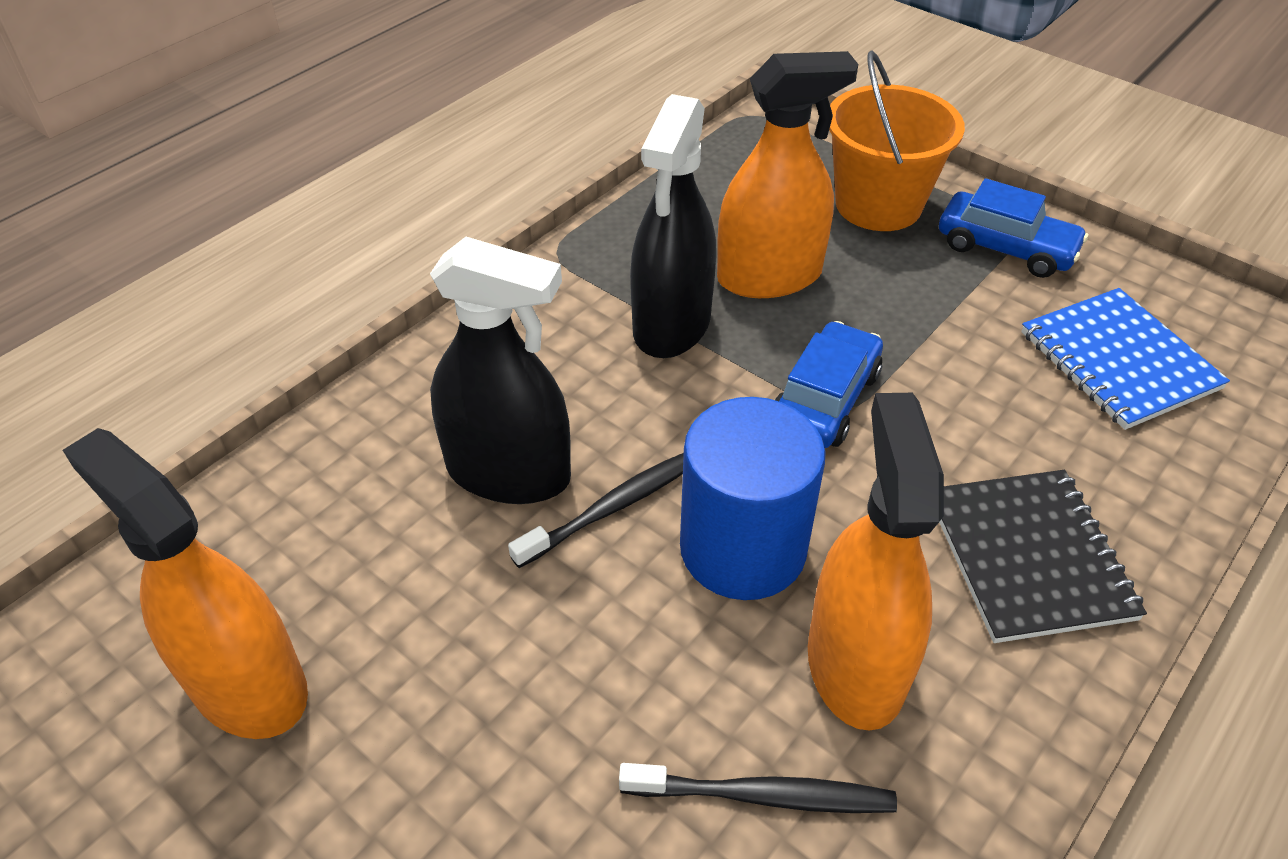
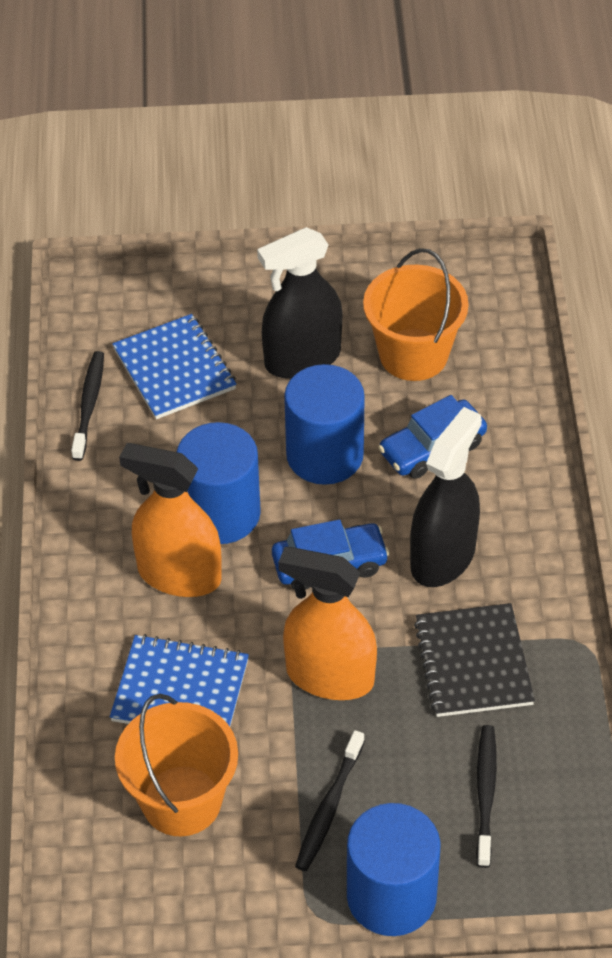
black toothbrush: [508,453,684,568] [619,763,897,813] = 2 -> [71,351,104,461] [295,730,365,871] [476,725,497,868] = 3
blue cylinder: [680,397,826,600] = 1 -> [177,422,261,544] [284,364,365,485] [347,803,441,936] = 3
blue notebook: [1021,288,1230,430] = 1 -> [110,634,249,727] [112,314,237,419] = 2
orange bucket: [829,50,965,231] = 1 -> [115,694,238,836] [363,248,469,381] = 2
orange spray bottle: [63,428,308,739] [717,51,858,298] [808,393,944,731] = 3 -> [119,443,222,597] [278,547,377,700] = 2

